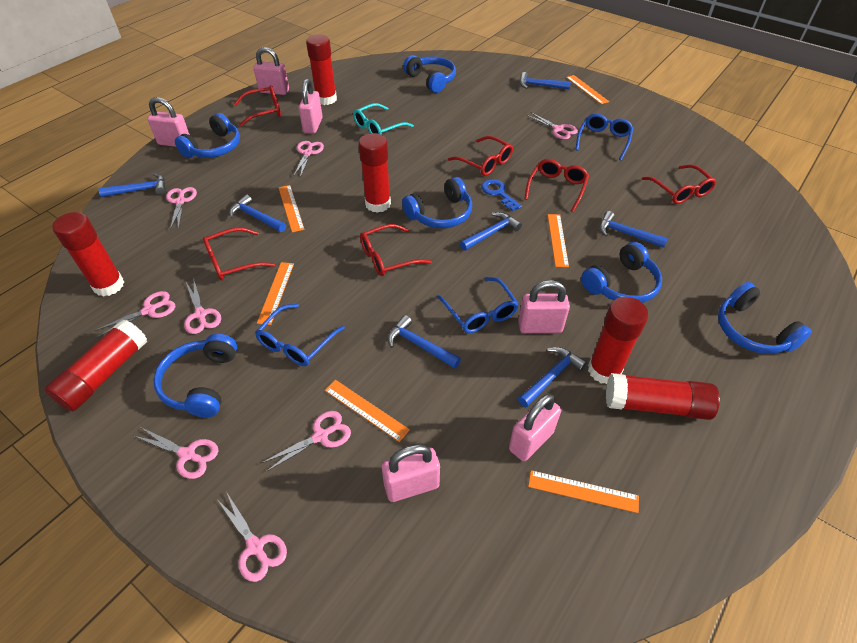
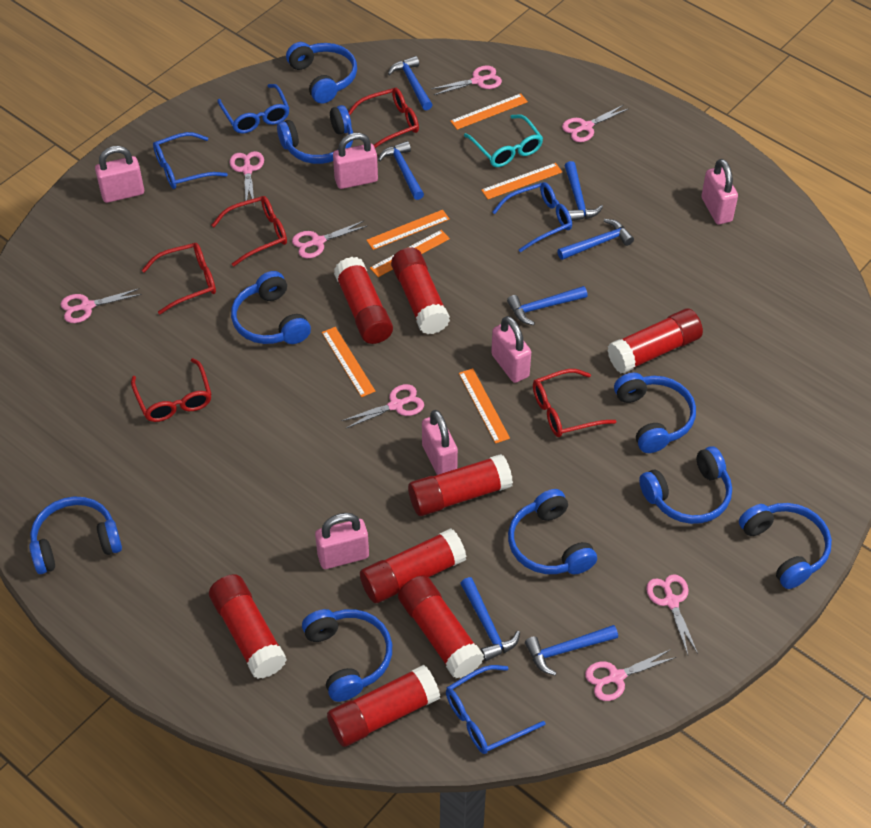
blue glasses: [255,304,345,366] [437,277,519,333] [575,113,633,160] = 3 -> [153,132,228,189] [218,84,289,133] [446,665,545,754] [492,182,572,252] = 4
blue headphones: [153,334,238,418] [175,113,240,158] [402,177,472,228] [403,55,456,93] [581,242,662,303] [718,282,812,354] = 6 -> [29,497,122,574] [231,271,311,344] [277,105,353,164] [286,42,357,103] [302,609,392,702] [508,489,597,574] [614,373,696,453] [639,446,732,524] [739,503,832,589] = 9
blue key: [481,179,522,211] = 1 -> none = 0
red glasses: [203,227,275,280] [234,85,281,127] [360,224,432,276] [448,136,513,176] [525,159,589,212] [642,165,716,204] = 6 -> [131,358,211,422] [142,243,216,315] [212,196,287,267] [348,88,419,148] [533,369,616,437] = 5
red glue stick: [44,319,147,411] [52,212,124,297] [306,34,337,105] [358,133,391,213] [588,297,648,384] [606,373,720,420] = 6 -> [209,574,287,679] [327,665,440,747] [334,257,393,344] [360,528,467,603] [391,247,450,334] [398,575,484,678] [408,454,513,516] [607,309,703,374] = 8

